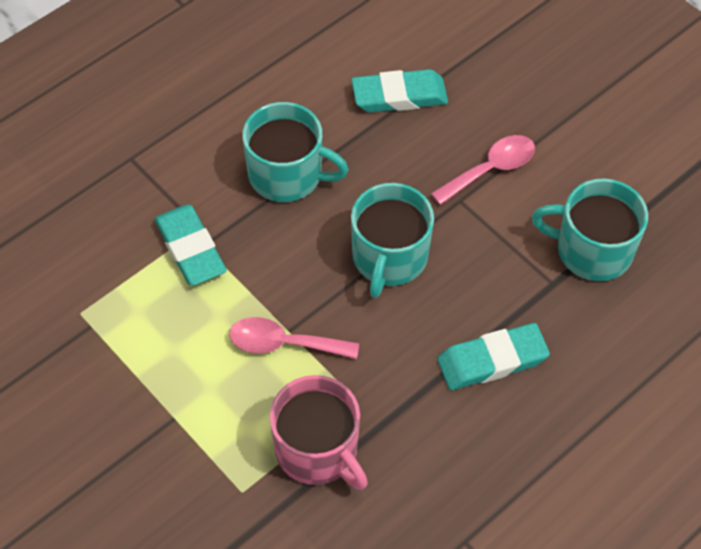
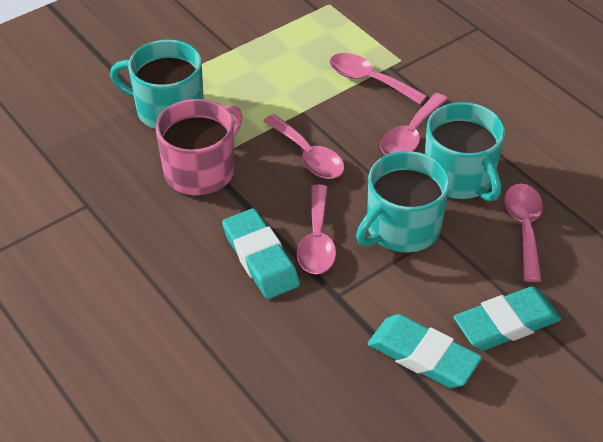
pink spoon: [229,317,359,359] [431,135,535,205] = 2 -> [263,114,344,179] [297,185,336,274] [330,53,427,104] [380,93,448,155] [504,184,543,282] = 5

